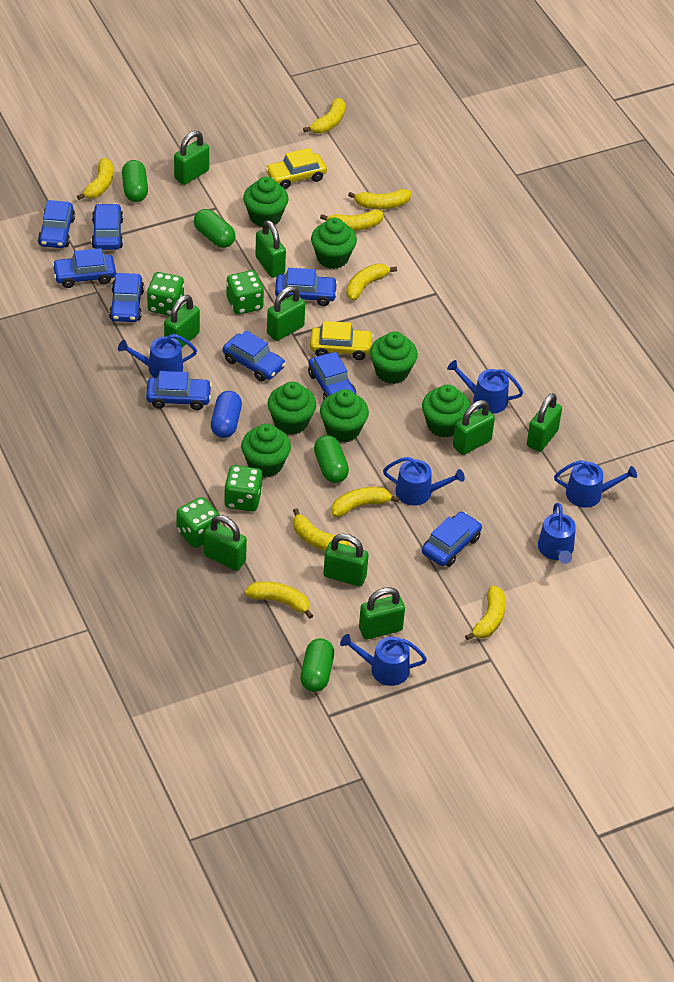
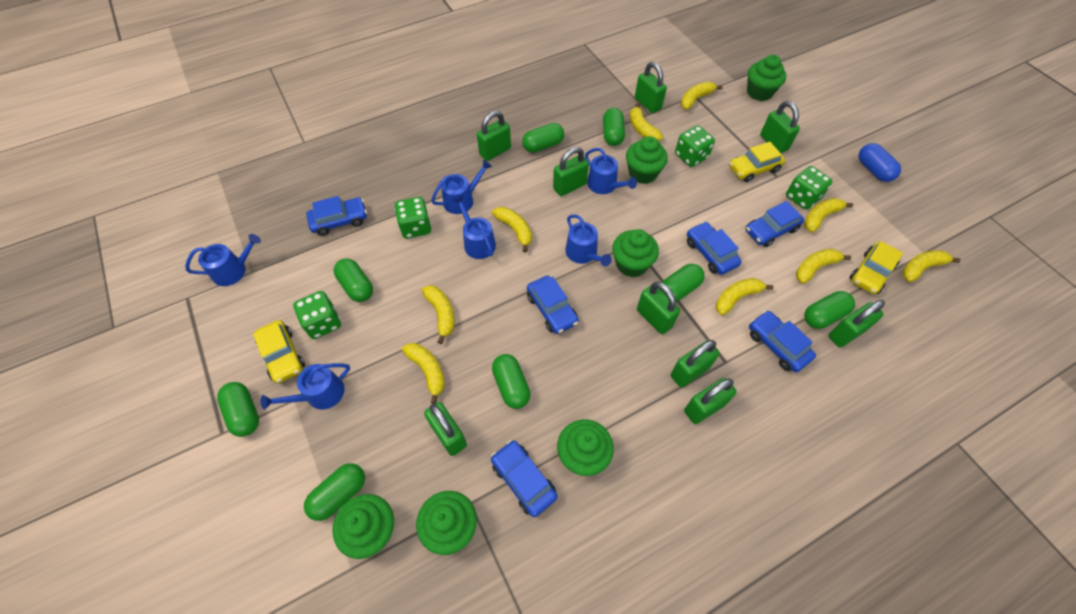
blue car: [38,200,75,248] [52,248,116,288] [91,203,123,250] [109,273,144,322] [146,371,212,410] [223,330,286,381] [275,268,338,306] [308,352,356,400] [422,512,482,567] = 9 -> [306,196,367,236] [491,440,558,517] [527,275,579,334] [687,222,742,275] [745,201,804,247] [749,310,816,372] = 6
green capsule: [122,160,148,202] [194,209,235,248] [300,638,334,692] [314,435,349,483] = 4 -> [217,382,259,437] [304,463,365,521] [334,258,373,302] [492,354,531,409] [522,123,564,153] [603,108,625,146] [660,264,705,302] [804,291,855,329] = 8
green cupcake: [241,424,291,477] [243,177,289,228] [267,382,316,435] [311,218,357,269] [320,389,369,443] [370,331,418,384] [422,385,470,438] = 7 -> [332,494,394,559] [416,491,477,555] [557,419,614,476] [612,229,659,277] [626,136,668,184] [747,55,786,101] = 6
yellow car: [265,148,327,189] [310,321,374,360] = 2 -> [253,320,305,384] [729,142,785,182] [849,241,903,294] = 3

